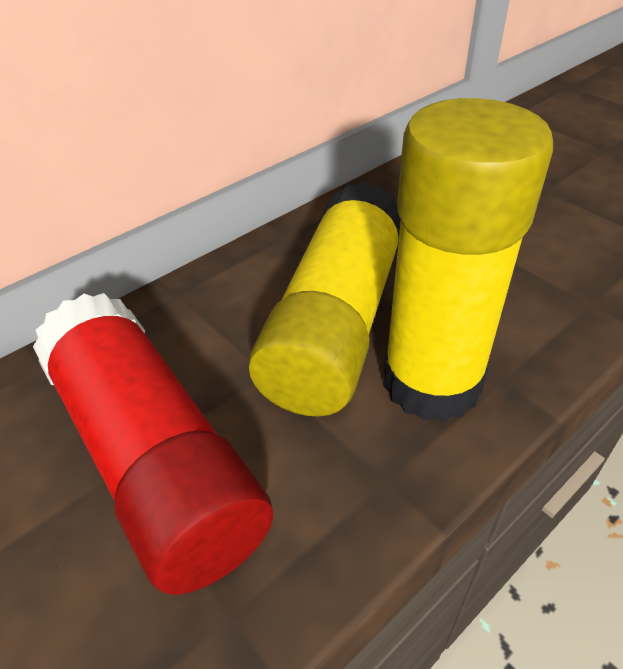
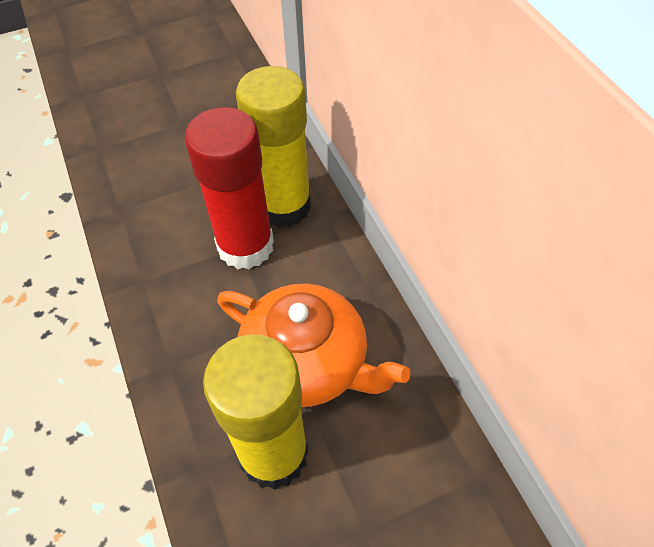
orange teapot: none = 0 -> [218,284,411,407] = 1

